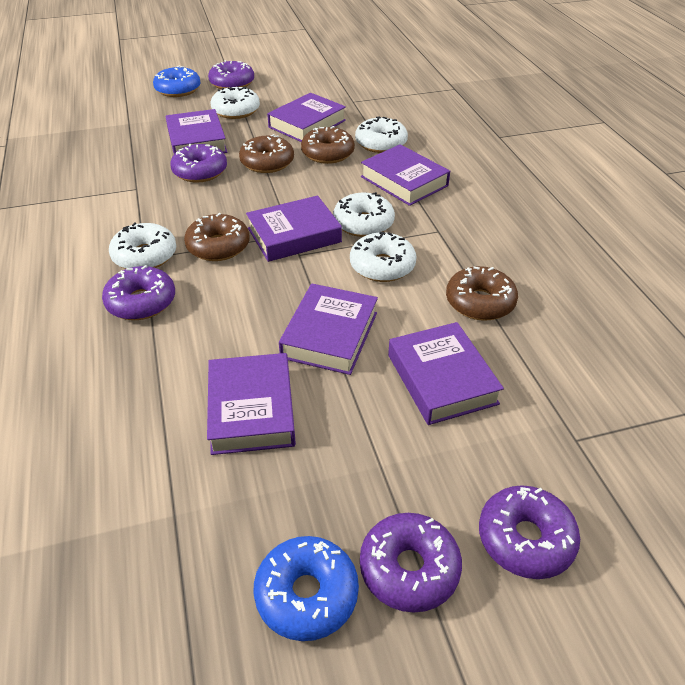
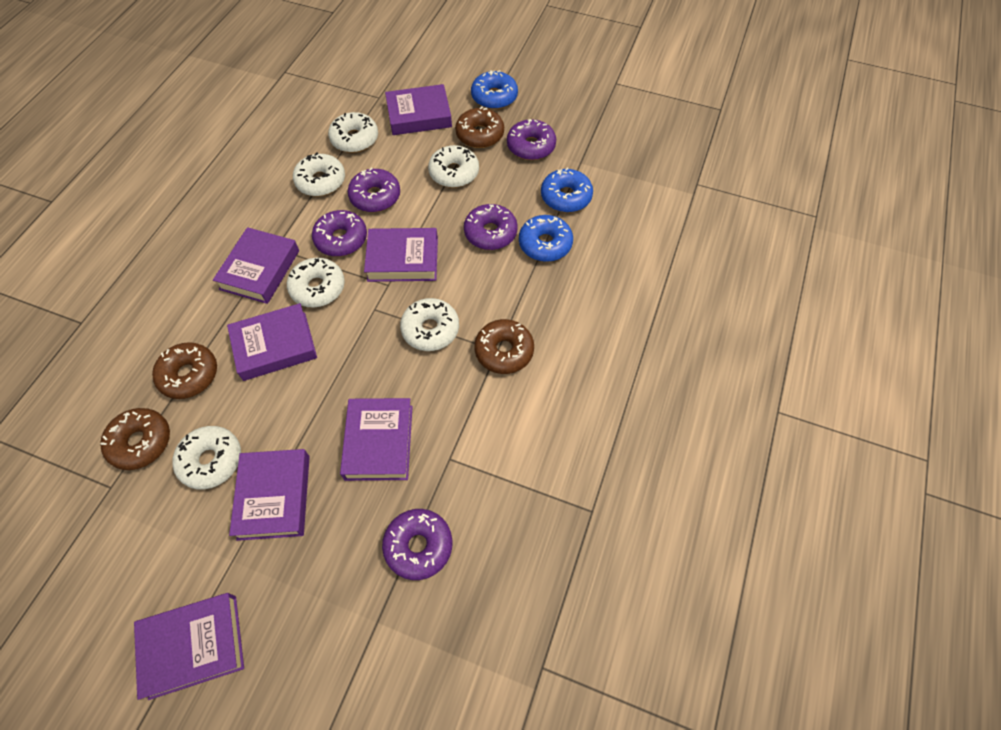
blue donut: [153,66,200,97] [254,536,359,641] = 2 -> [471,70,518,109] [519,215,573,262] [541,167,593,212] = 3
white donut: [109,222,176,269] [211,87,260,119] [333,192,395,237] [350,232,417,282] [355,116,408,153] = 5 -> [172,426,241,490] [287,258,345,307] [293,153,345,196] [328,112,378,153] [400,298,459,351] [428,145,479,188] = 6

